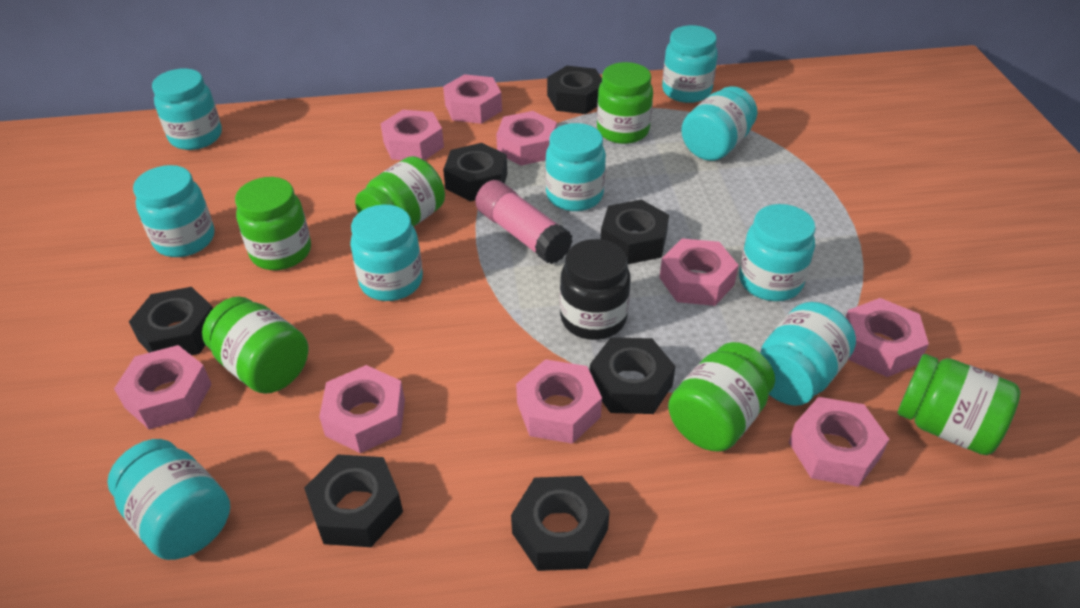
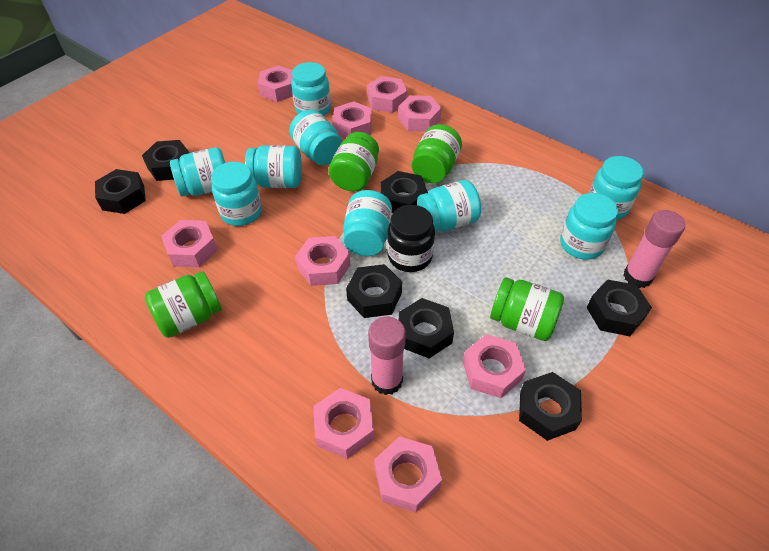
green jar: [202,297,308,394] [235,177,311,270] [355,156,445,227] [597,62,653,144] [668,342,775,452] [898,354,1021,455] = 6 -> [145,271,222,338] [328,132,379,191] [412,124,462,183] [490,277,564,341] = 4
pink glue stick: [475,180,573,264] = 1 -> [368,316,406,395] [624,210,685,288] = 2

